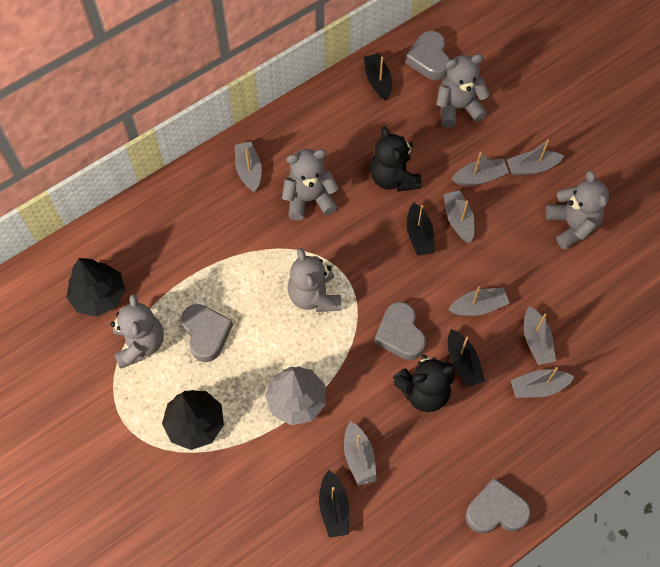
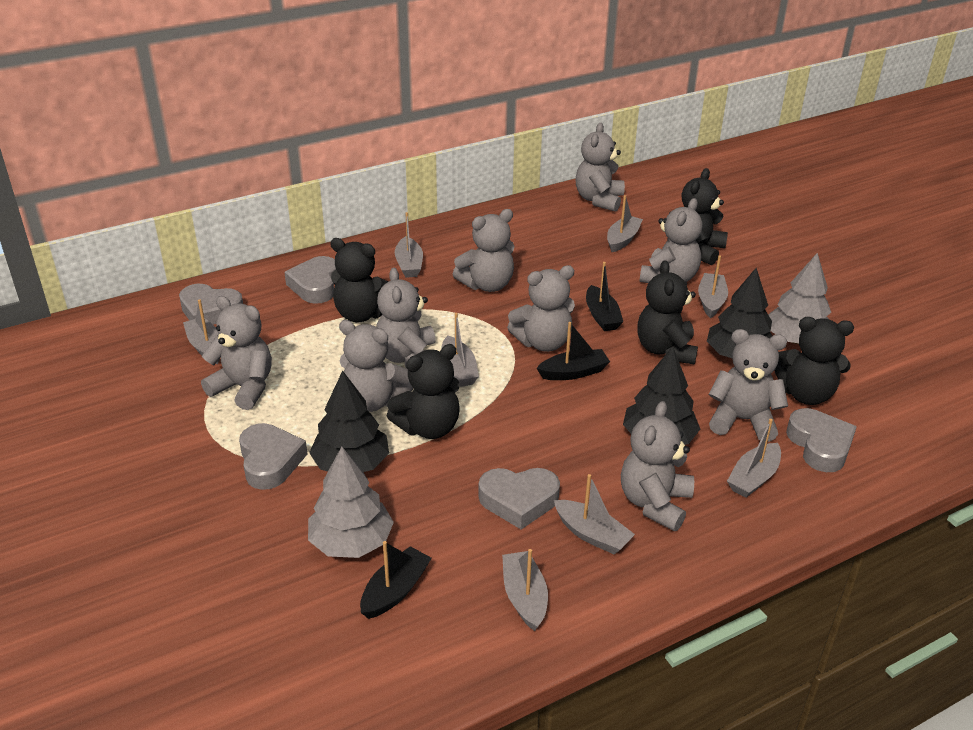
black boat: [319,470,349,538] [364,53,392,101] [407,203,435,256] [448,329,485,387] = 4 -> [360,541,431,619] [536,322,610,380] [586,262,623,331] = 3
black teddy bear: [370,127,422,192] [393,355,456,412] = 2 -> [330,238,388,322] [387,344,460,439] [637,260,698,365] [682,168,728,265] [774,317,854,405] = 5
black tree: [66,258,125,317] [162,390,224,450] = 2 -> [309,370,389,472] [623,346,700,445] [707,268,772,358] = 3
grey heart: [181,304,233,362] [374,302,426,360] [405,31,450,80] [465,478,531,534] = 4 -> [179,284,243,325] [239,423,307,490] [284,256,336,304] [478,468,560,529] [786,408,857,472] = 5
grey teddy bear: [111,294,164,369] [282,149,339,220] [288,248,341,312] [436,54,490,128] [546,170,609,249] = 5 -> [201,296,272,410] [339,320,413,412] [376,268,436,368] [453,209,515,292] [507,265,575,352] [576,123,625,212] [621,401,694,531] [639,198,703,283] [708,329,788,442] = 9
grey tree: [265,367,326,425] = 1 -> [308,447,394,558] [768,253,831,344] = 2

